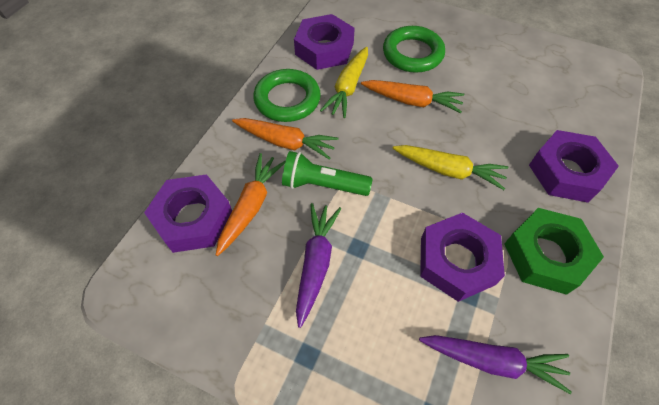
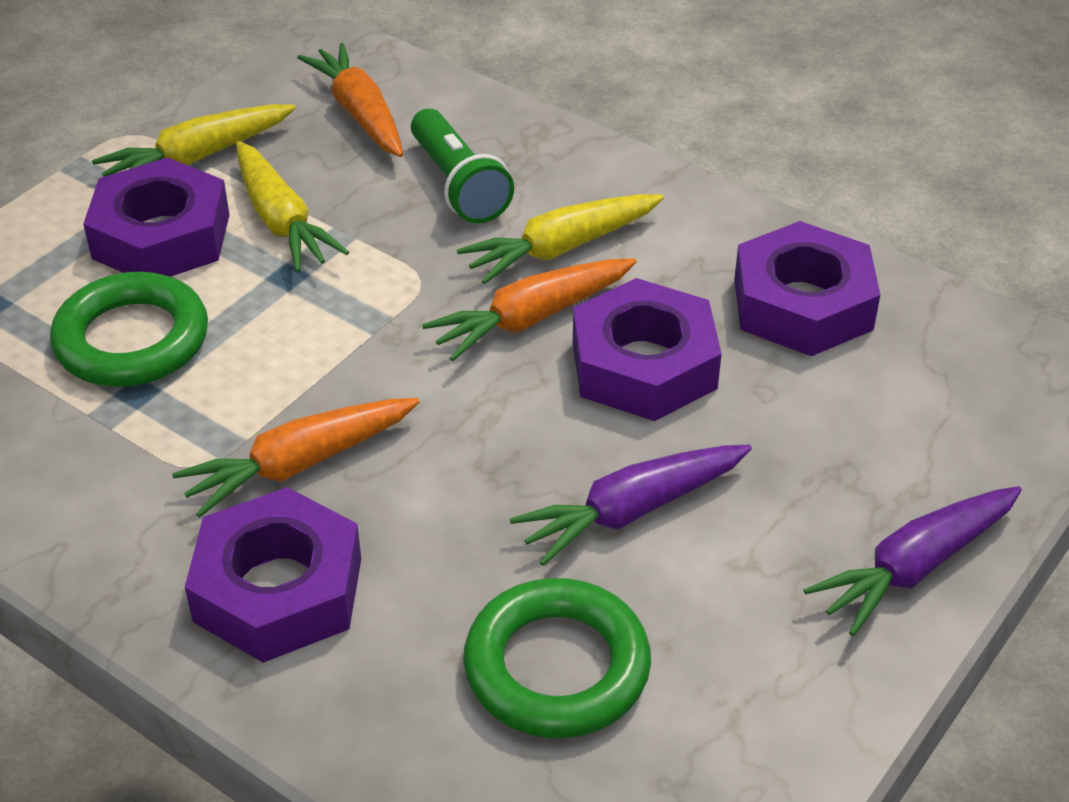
green nut: [504,208,604,295] = 1 -> none = 0
yellow carrot: [320,47,368,118] [392,145,509,190] = 2 -> [92,104,296,177] [236,141,349,272] [457,194,664,284] = 3

